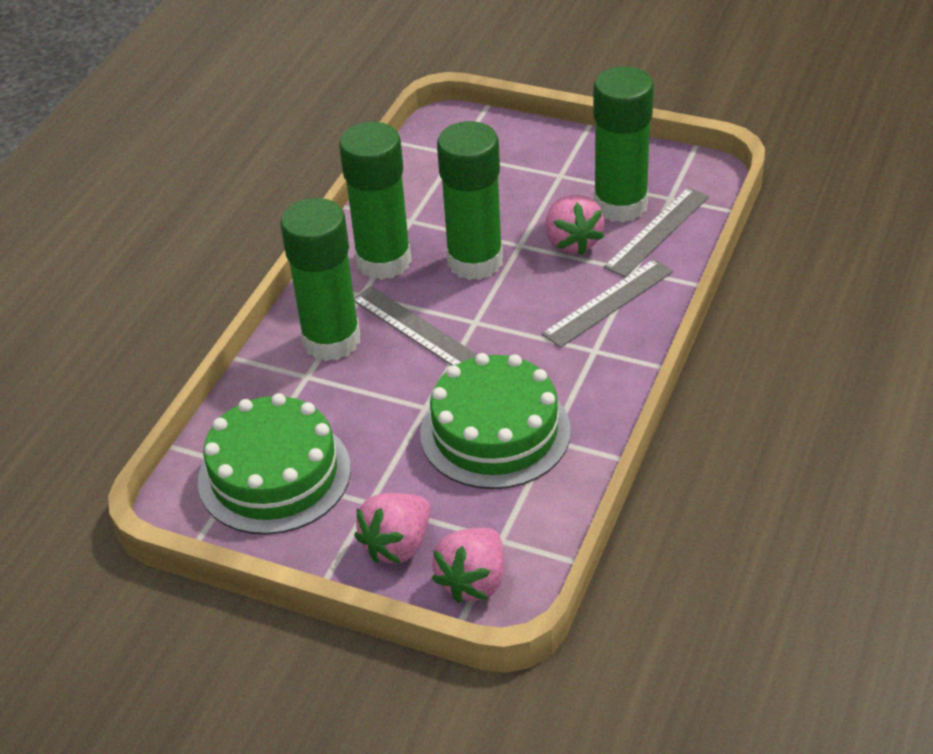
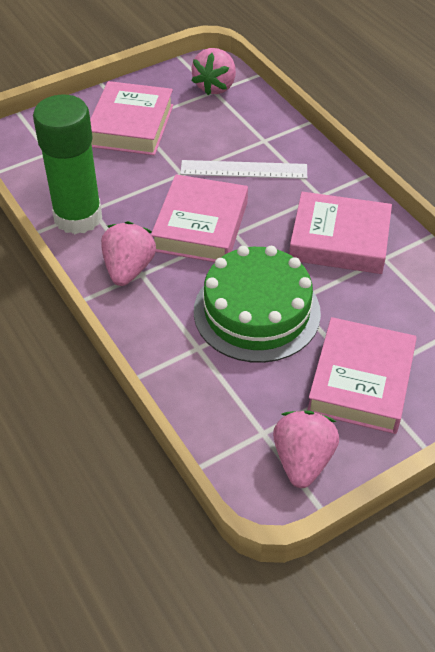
green cake: [198,393,351,535] [420,353,571,489] = 2 -> [194,246,321,363] = 1
green glue stick: [281,198,360,361] [339,122,412,280] [437,121,503,280] [593,66,654,222] = 4 -> [33,95,102,234] = 1
grey ruler: [354,286,478,366] [542,259,673,348] [603,187,709,277] = 3 -> none = 0
pink book: none = 0 -> [90,81,173,155] [151,174,248,262] [289,192,392,274] [307,317,417,434] = 4
white ruler: none = 0 -> [180,160,307,179] = 1

